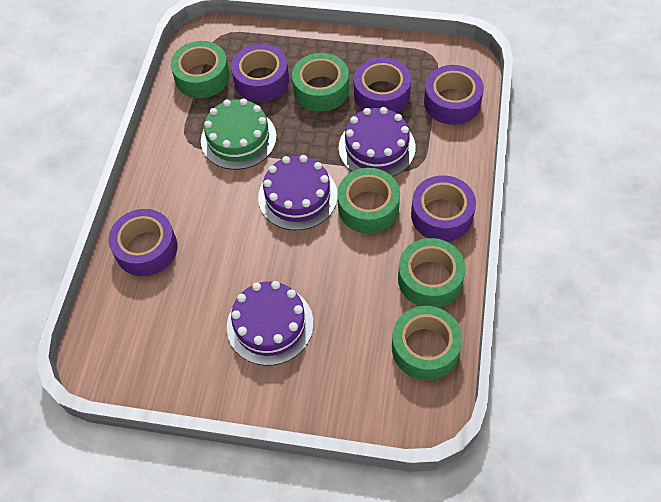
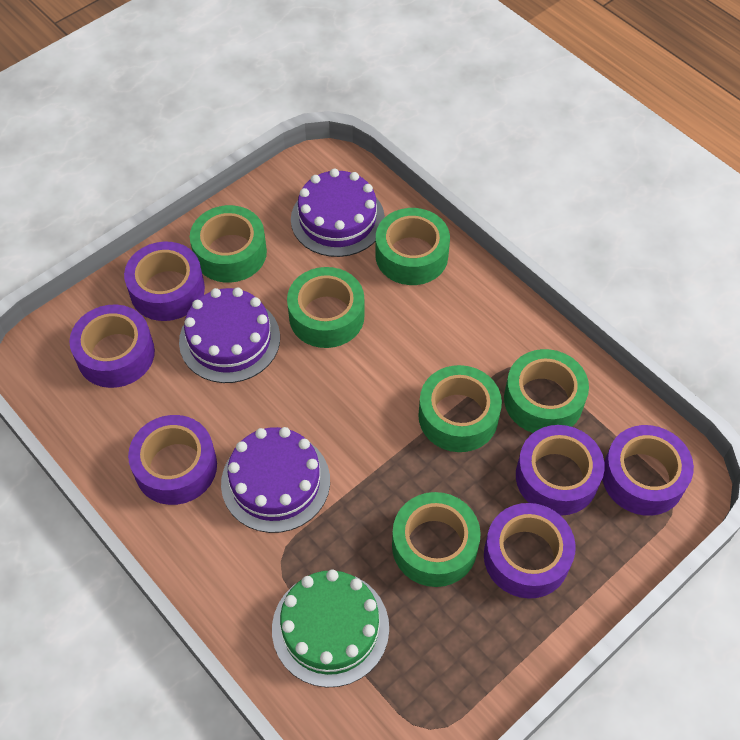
green tape: [171,41,230,98] [292,53,349,112] [337,168,400,234] [392,306,462,380] [398,238,466,308] = 5 -> [190,205,267,283] [287,267,364,348] [376,208,450,285] [392,492,481,587] [418,365,502,452] [504,349,589,433] = 6
purple tape: [109,209,177,276] [231,44,289,102] [354,57,411,113] [411,175,476,242] [424,65,484,125] = 5 -> [69,304,155,388] [124,242,205,321] [128,415,217,505] [484,503,576,599] [516,425,605,516] [602,425,694,516] = 6

